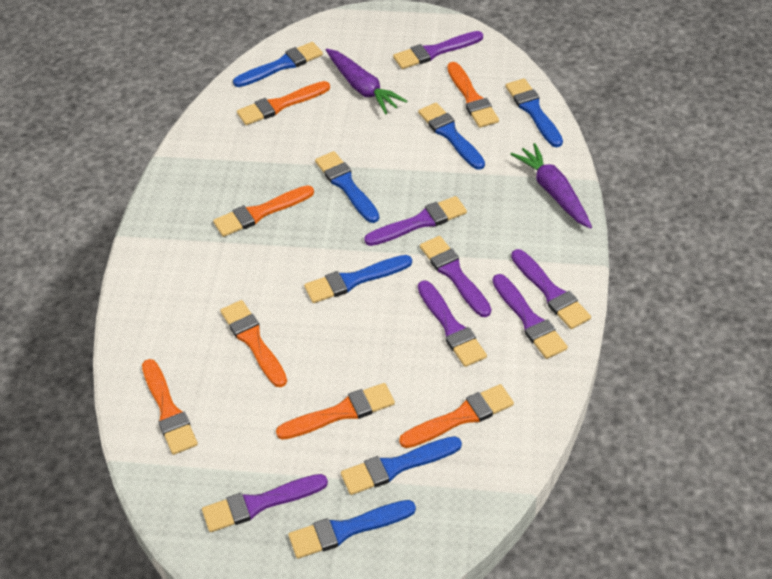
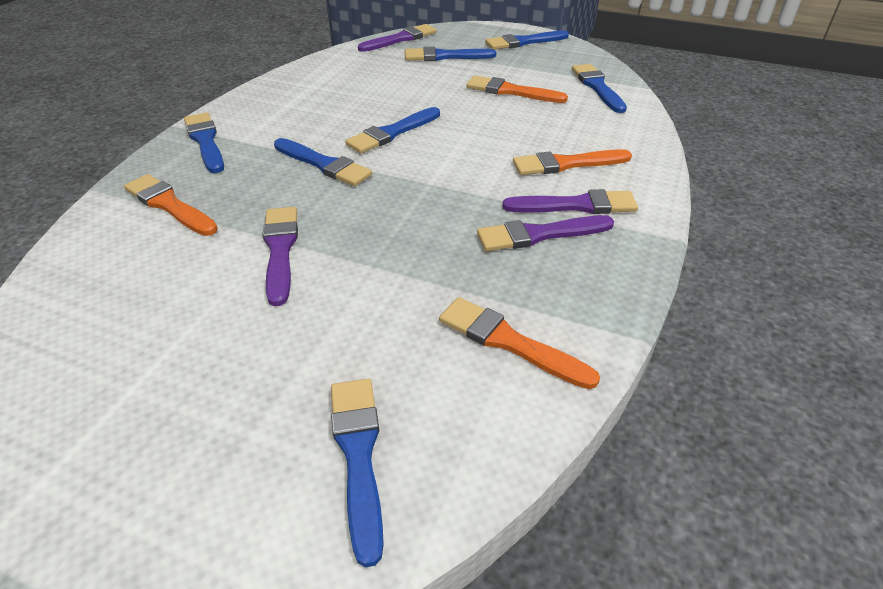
orange brush: [142,359,198,455] [213,185,314,237] [220,300,287,387] [237,81,330,125] [276,383,395,440] [399,384,514,448] [447,62,499,128] = 7 -> [124,174,218,236] [439,297,600,389] [466,75,568,103] [513,149,632,175] = 4
purple brush: [202,474,328,532] [364,196,467,246] [393,31,483,69] [418,280,487,367] [420,236,491,317] [492,274,568,359] [511,249,591,329] = 7 -> [263,207,298,306] [358,24,437,52] [477,215,614,251] [502,189,638,214] = 4
purple carrot: [326,49,407,114] [510,143,592,229] = 2 -> none = 0

